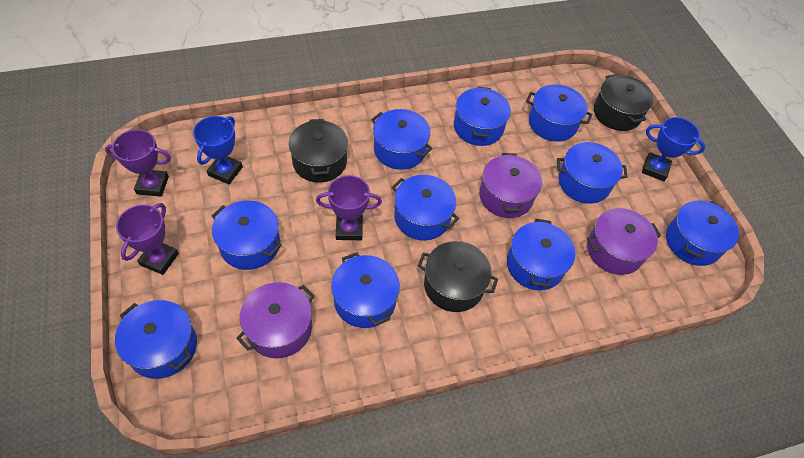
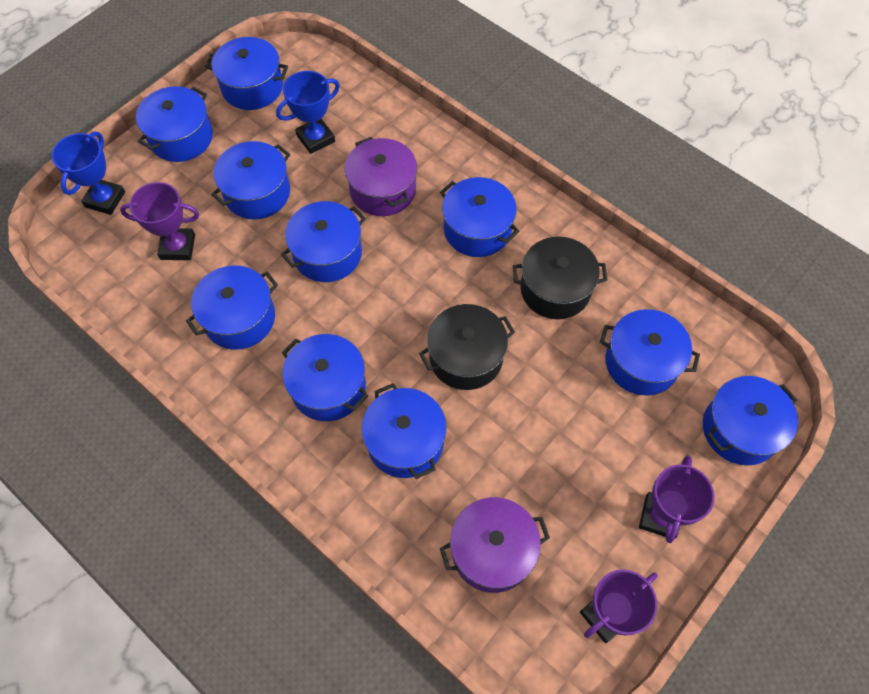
black pot: [289,119,348,183] [418,241,498,312] [594,74,654,131] = 3 -> [419,304,515,390] [513,237,607,319] = 2
purple pot: [236,282,315,358] [479,153,542,218] [587,208,661,275] = 3 -> [345,137,417,216] [440,497,550,593] = 2

